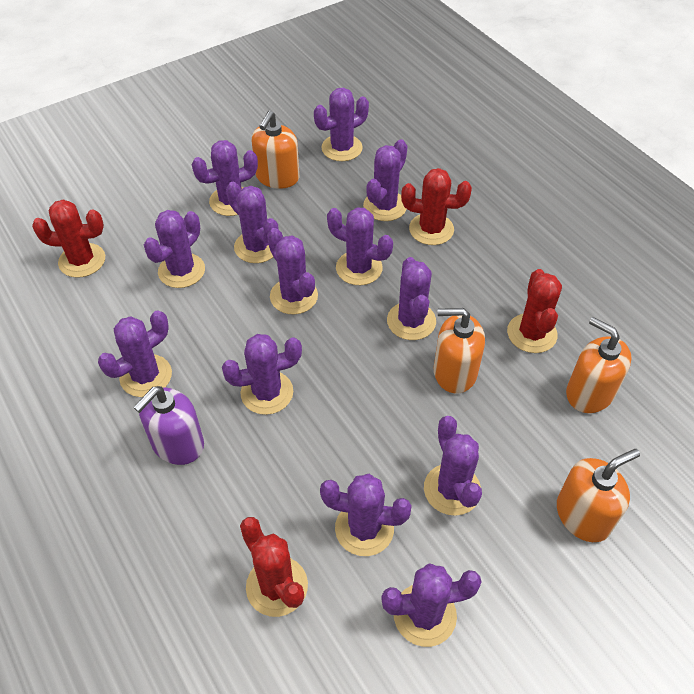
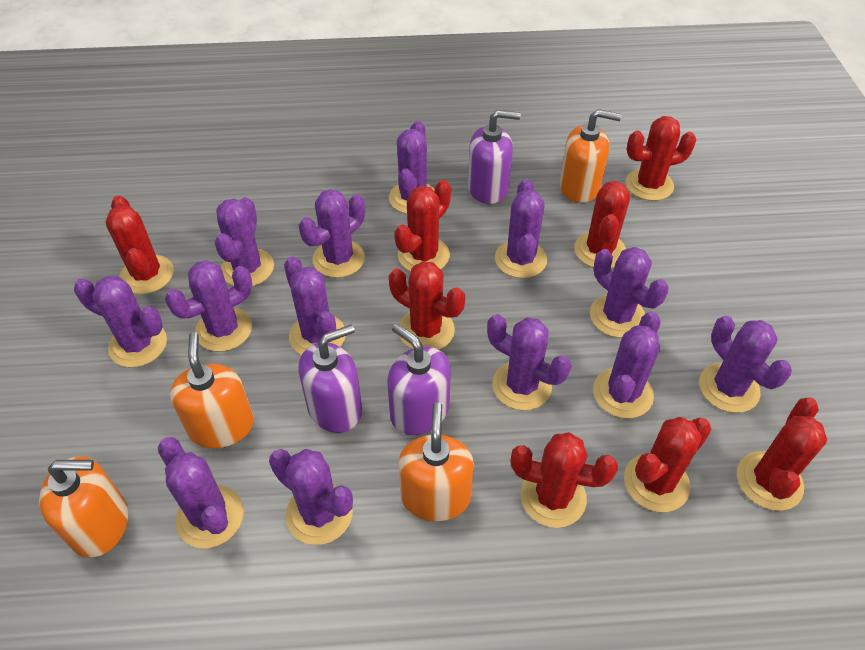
purple soap dispenser: [133,386,204,465] = 1 -> [299,324,362,433] [387,323,451,435] [468,110,521,204] = 3
red cactus: [32,199,105,278] [240,517,308,617] [401,168,472,245] [507,269,562,353] = 4 -> [106,196,174,294] [389,261,465,350] [394,180,451,271] [511,432,618,528] [574,181,630,268] [624,417,712,512] [626,116,696,201] [737,397,827,511] = 8

